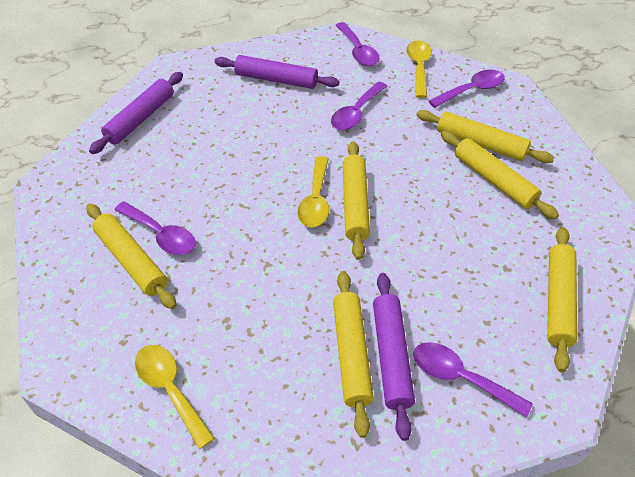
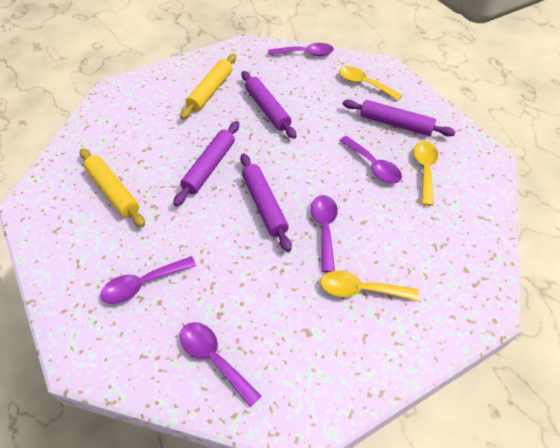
purple rolling pin: [89,72,183,154] [214,55,339,89] [373,273,415,441] = 3 -> [173,121,239,206] [240,153,292,252] [242,71,296,139] [343,100,456,137] = 4
yellow rolling pin: [86,204,177,309] [333,271,374,438] [343,141,370,260] [416,110,554,163] [441,131,559,219] [547,227,577,372] = 6 -> [80,148,145,227] [180,54,236,119] = 2

